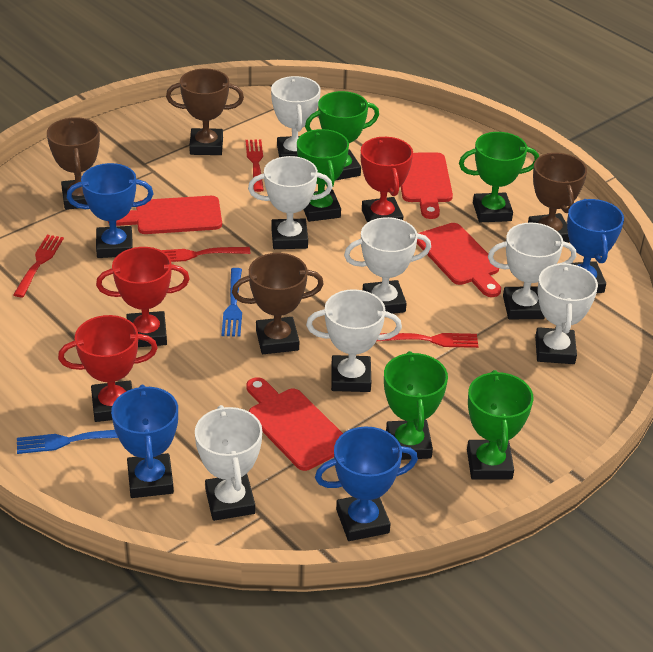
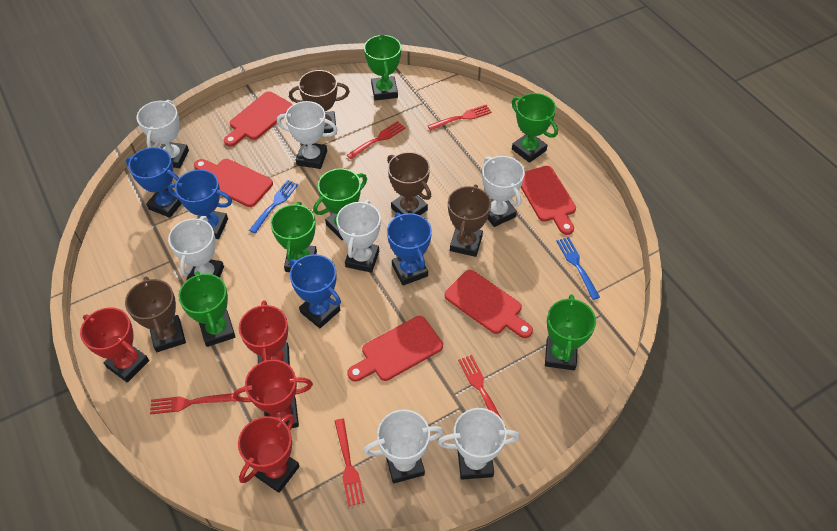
green trophy: [297,129,349,222] [305,91,379,180] [384,351,448,460] [459,132,539,222] [467,370,534,480] = 5 -> [178,271,235,347] [271,202,317,272] [313,168,367,240] [364,35,401,101] [512,93,558,163] [545,294,596,370] = 6
red cutting board: [108,196,222,234] [247,377,343,471] [401,153,453,219] [417,223,501,297] = 4 -> [194,159,273,207] [224,91,292,147] [347,316,443,382] [445,270,533,338] [521,166,576,235] = 5
red fork: [13,235,64,297] [161,247,250,262] [246,139,264,192] [377,333,478,348] = 4 -> [150,393,238,414] [335,419,365,507] [347,121,406,159] [428,105,492,131] [458,355,506,427] = 5
red trophy: [58,315,158,422] [96,247,190,347] [361,137,413,223] = 3 -> [80,307,149,383] [233,360,313,428] [238,414,300,493] [239,300,290,366] = 4

